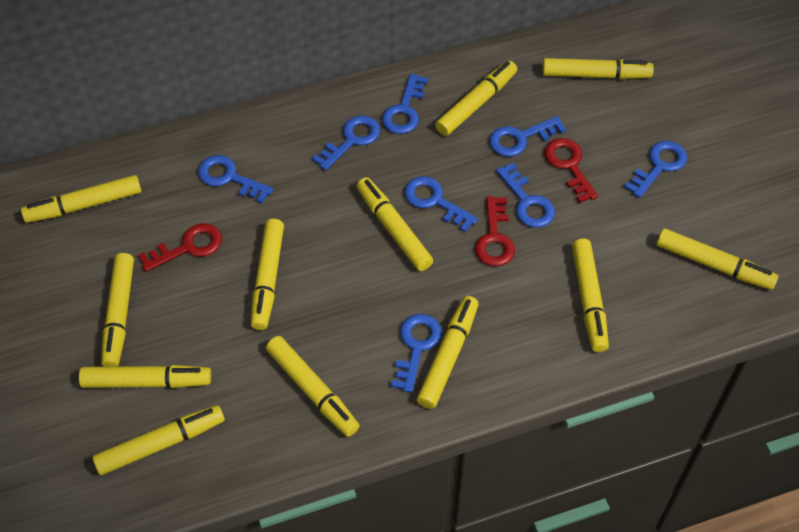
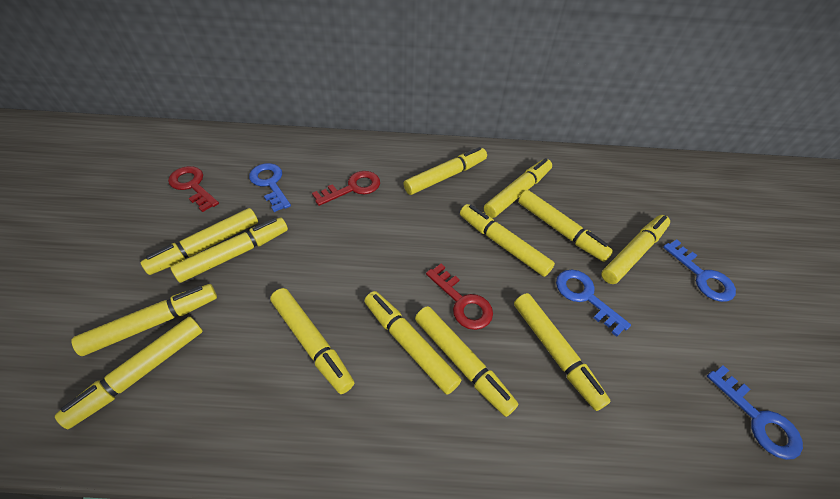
blue key: [198,155,273,203] [312,115,380,170] [382,74,428,134] [391,314,442,393] [404,176,478,232] [489,116,566,157] [496,162,555,228] [624,141,687,198] = 8 -> [249,163,291,212] [556,269,631,337] [663,239,736,302] [707,365,803,460] = 4
yellow marker: [21,175,142,223] [79,365,211,388] [92,405,225,475] [101,253,134,367] [251,219,284,330] [266,336,360,437] [357,177,433,271] [417,296,479,409] [435,61,517,136] [542,58,654,79] [572,239,609,352] [657,228,778,290] = 12 -> [55,317,203,429] [72,284,217,356] [140,208,258,275] [170,218,288,283] [270,288,354,394] [364,291,461,395] [403,147,487,195] [415,306,518,417] [460,204,555,277] [484,158,552,218] [514,293,611,411] [518,190,613,262] [601,215,670,284] = 13

